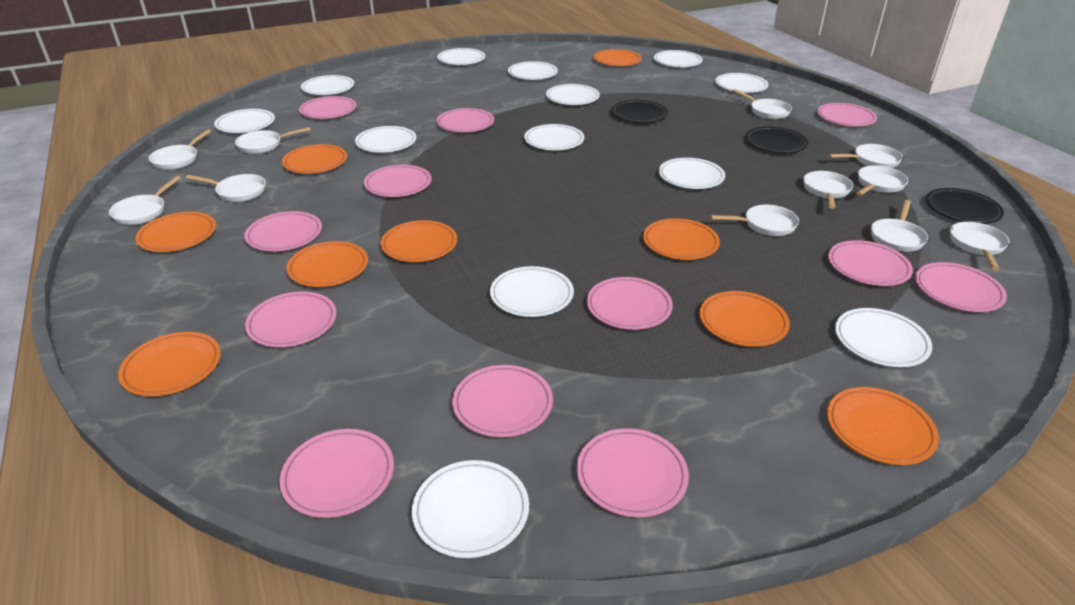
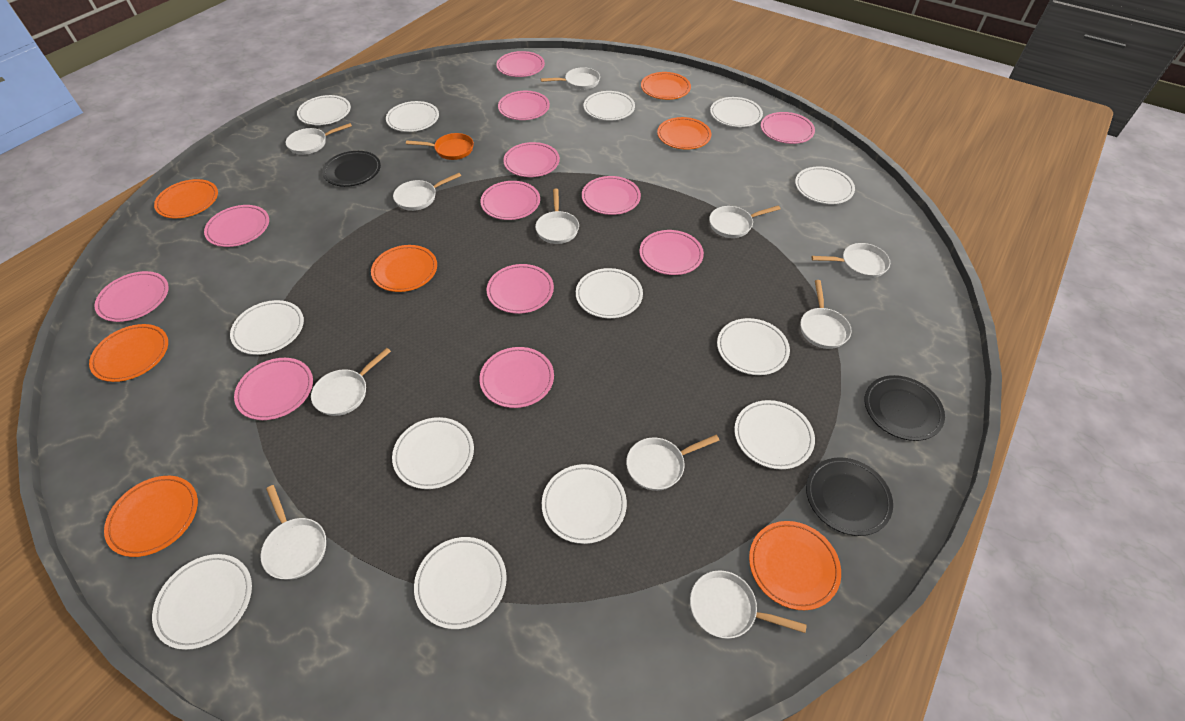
orange pan: none = 0 -> [406,133,474,160] = 1
orange plate: [118,332,221,396] [135,212,216,252] [282,144,347,174] [286,241,368,287] [381,220,457,262] [594,49,642,66] [643,218,720,260] [699,291,790,347] [827,387,939,465] = 9 -> [89,324,168,382] [104,476,198,557] [154,179,218,218] [371,245,437,292] [641,72,691,100] [657,117,711,150] [749,521,841,610] = 7

